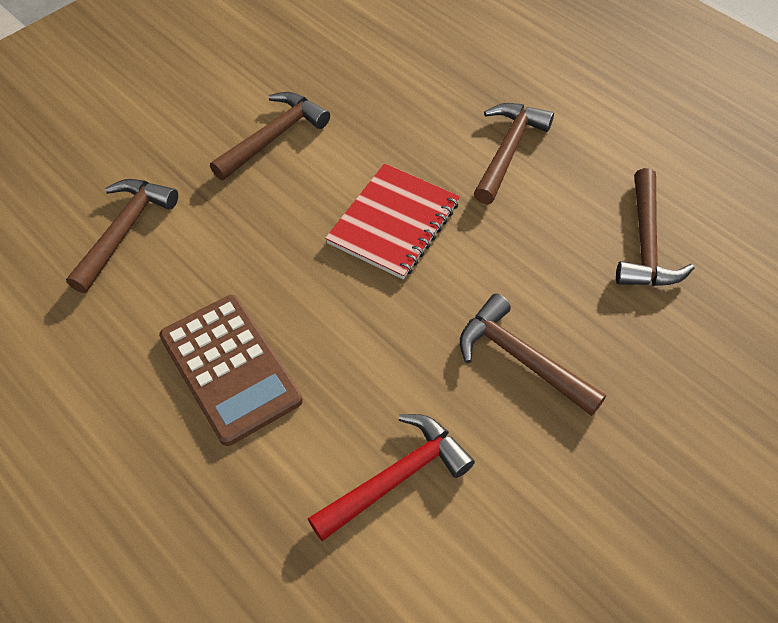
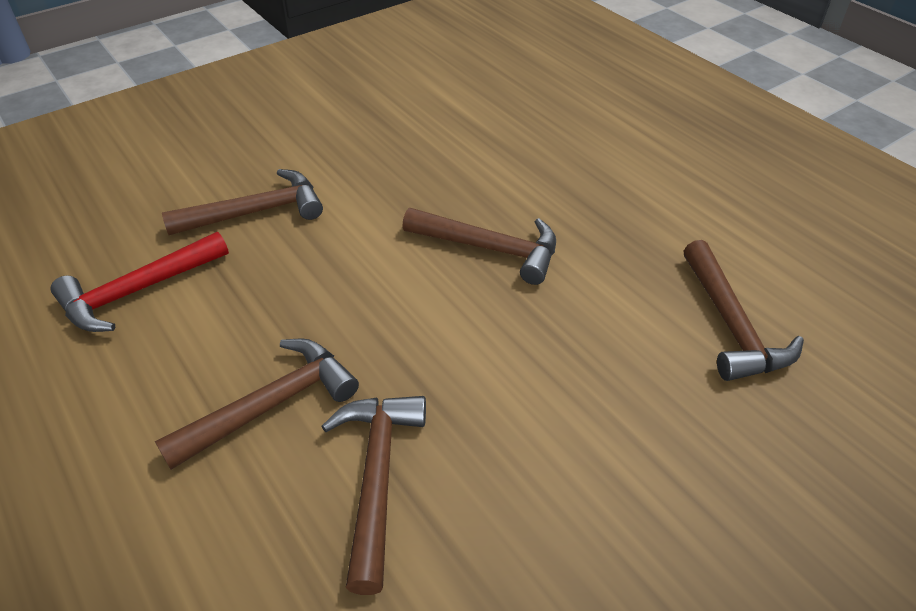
brown calculator: [159,295,303,446] = 1 -> none = 0
red notebook: [325,164,460,279] = 1 -> none = 0

